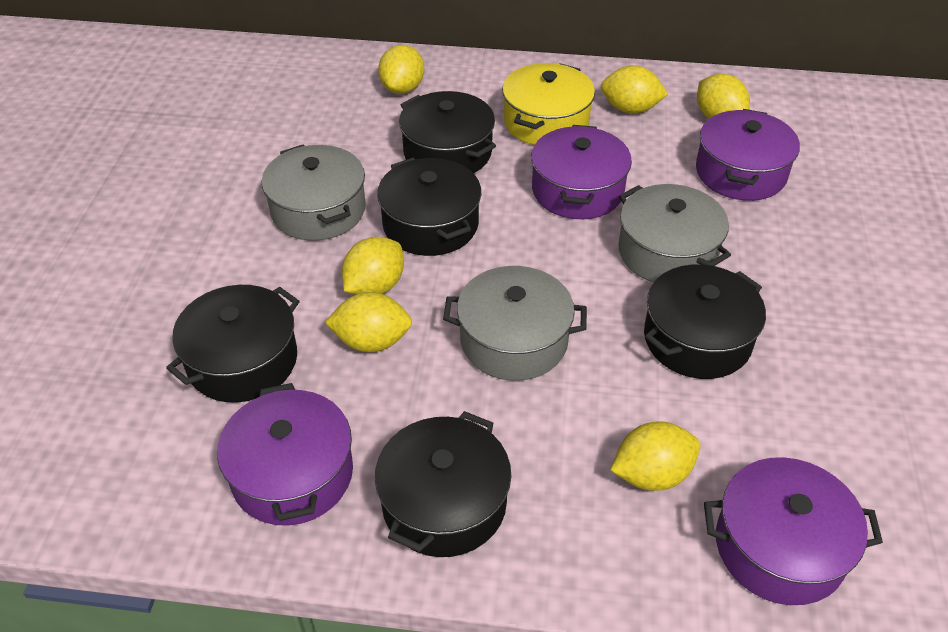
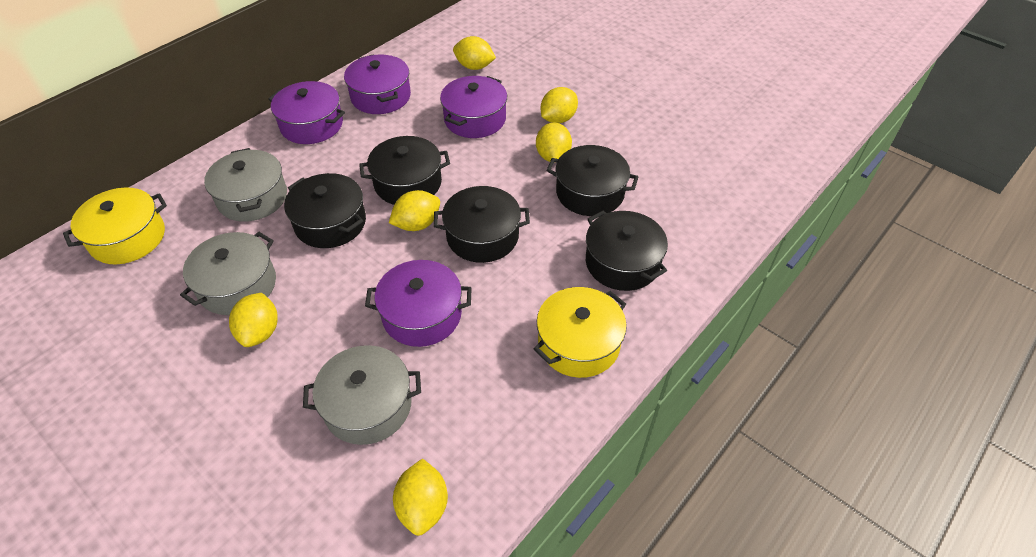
yellow pot: [502,63,595,145] = 1 -> [63,187,167,264] [534,287,627,378] = 2

